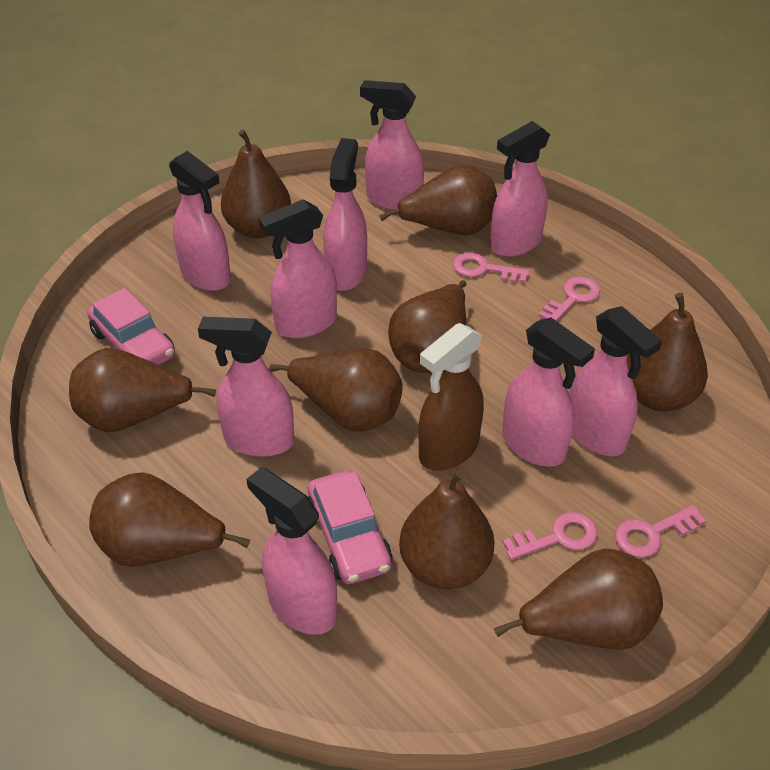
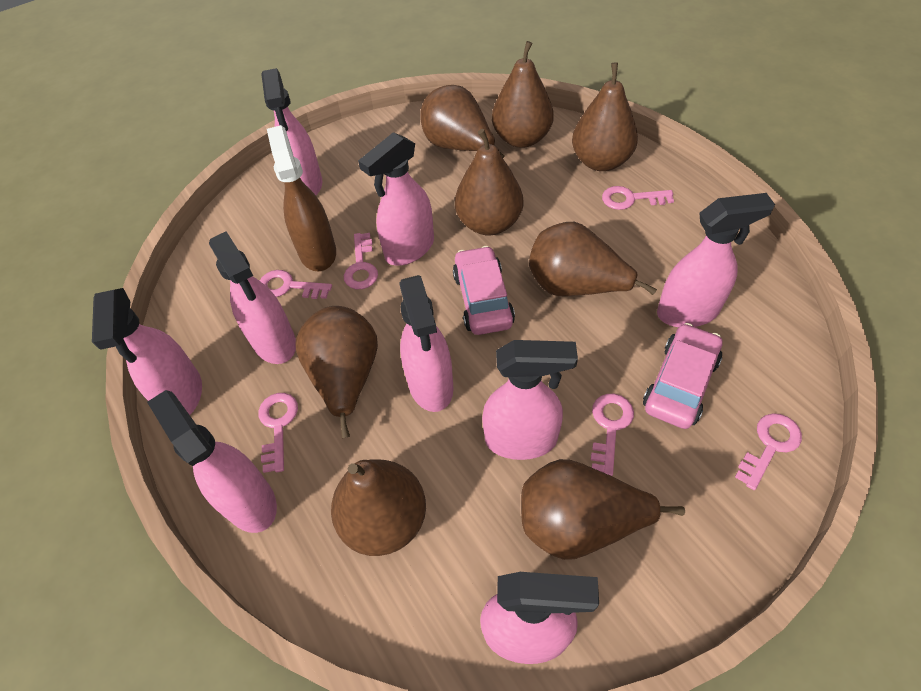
brown pear: [69,348,216,432] [89,472,250,567] [221,129,291,238] [269,348,403,431] [379,164,497,235] [388,280,466,373] [399,470,495,589] [494,548,663,650] [627,293,708,411] = 9 -> [295,306,378,438] [331,459,426,556] [420,85,505,158] [455,129,523,235] [492,41,554,148] [521,459,685,560] [529,222,657,296] [572,62,638,171] = 8
pink key: [453,253,530,283] [503,512,597,560] [539,277,600,321] [615,505,706,558] = 4 -> [258,393,298,473] [260,270,332,299] [344,233,378,289] [591,394,634,476] [602,186,674,210] [735,413,802,490] = 6

